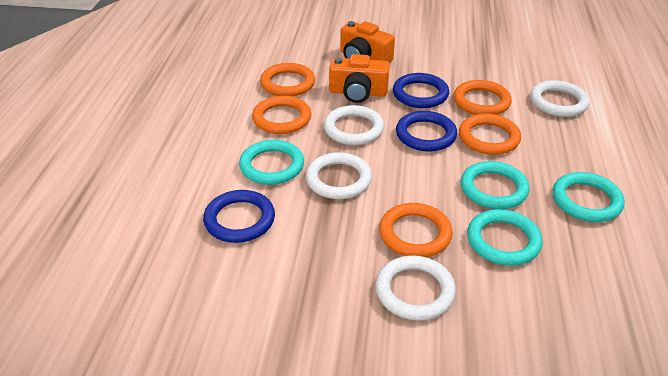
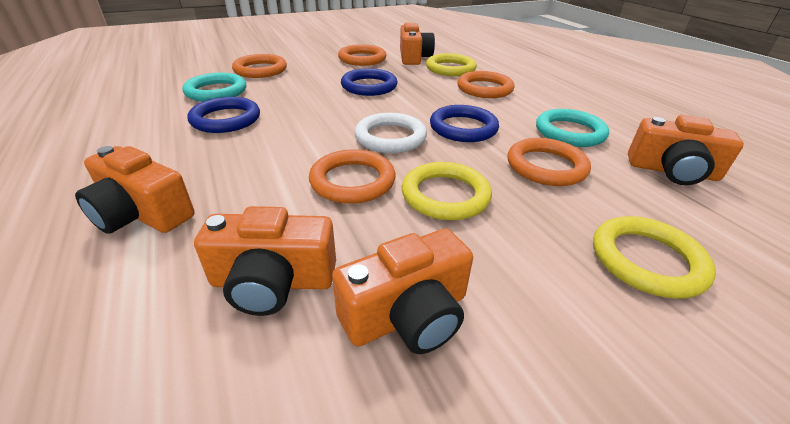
orange camera: [329,54,390,103] [340,21,395,63] = 2 -> [75,146,195,234] [194,206,336,316] [332,228,473,354] [400,23,435,65] [628,115,744,185] = 5
turquoise ring: [239,140,304,185] [461,161,529,209] [467,209,543,266] [553,172,625,222] = 4 -> [183,73,246,102] [536,109,609,147] = 2
white ring: [306,152,372,199] [324,105,384,145] [375,255,456,320] [530,80,590,117] = 4 -> [355,113,427,153] = 1
yellow ring: none = 0 -> [402,162,492,220] [426,53,477,76] [593,216,716,299] = 3

